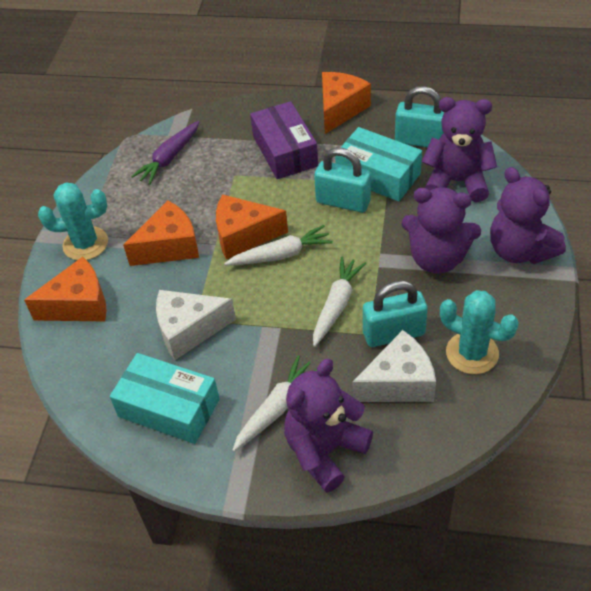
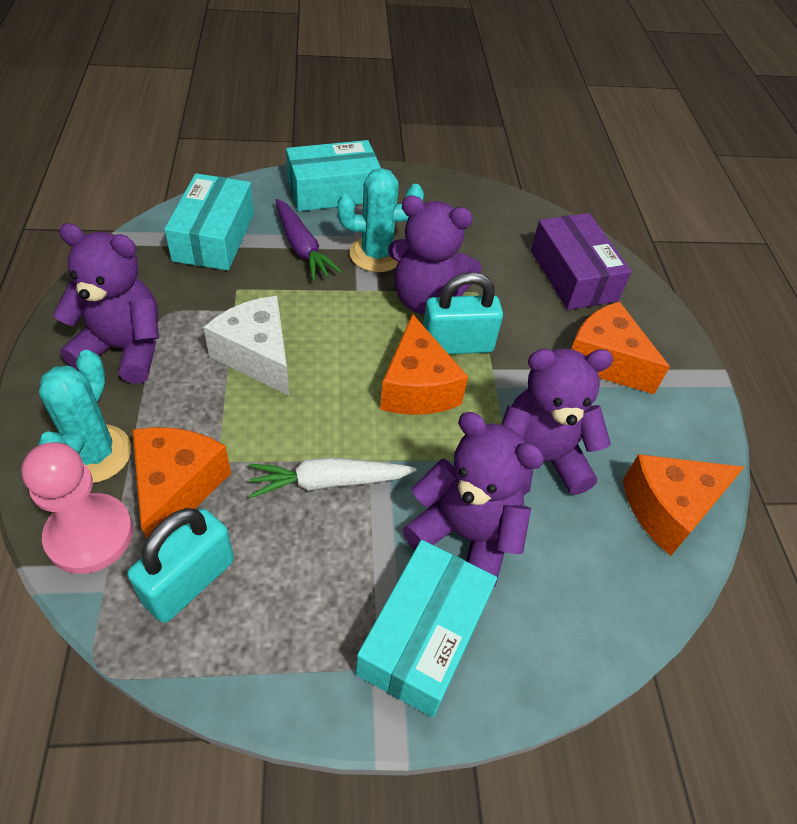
pink pawn: none = 0 -> [22,442,133,574] = 1
turquoise box: [110,353,220,444] [335,127,422,202] = 2 -> [164,173,254,270] [286,140,381,211] [356,540,497,717] = 3
turquoise padlock: [314,148,371,212] [363,280,428,347] [395,86,444,147] = 3 -> [127,508,234,623] [423,272,503,354] = 2
white carrot: [224,225,333,265] [232,355,317,452] [313,256,366,347] = 3 -> [249,457,416,498] = 1
white cheese: [156,290,236,360] [352,330,436,402] = 2 -> [203,296,289,395] = 1

